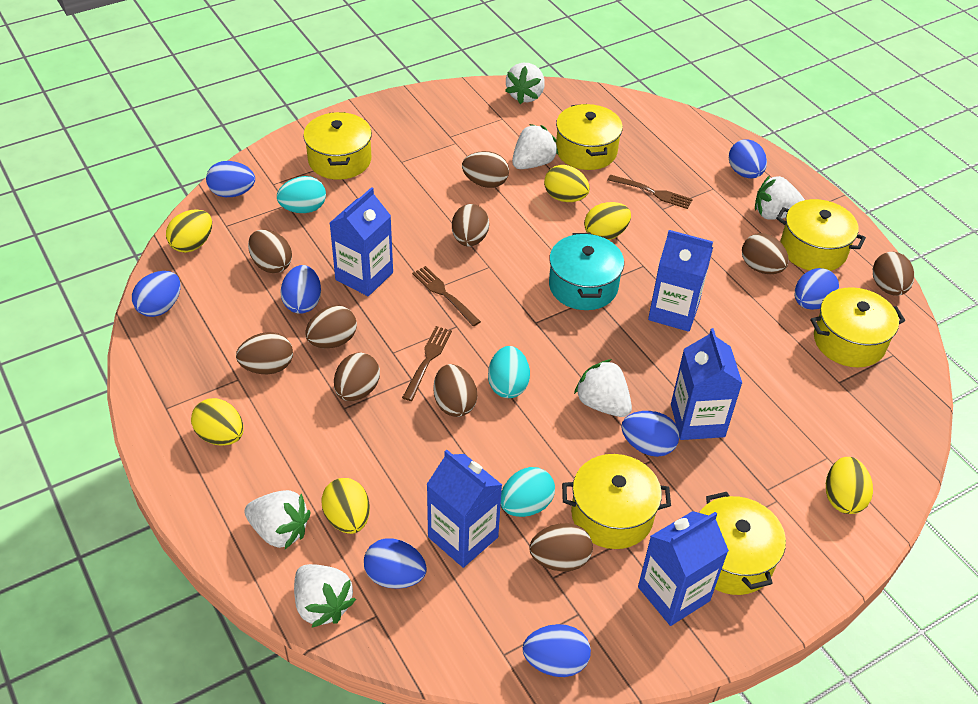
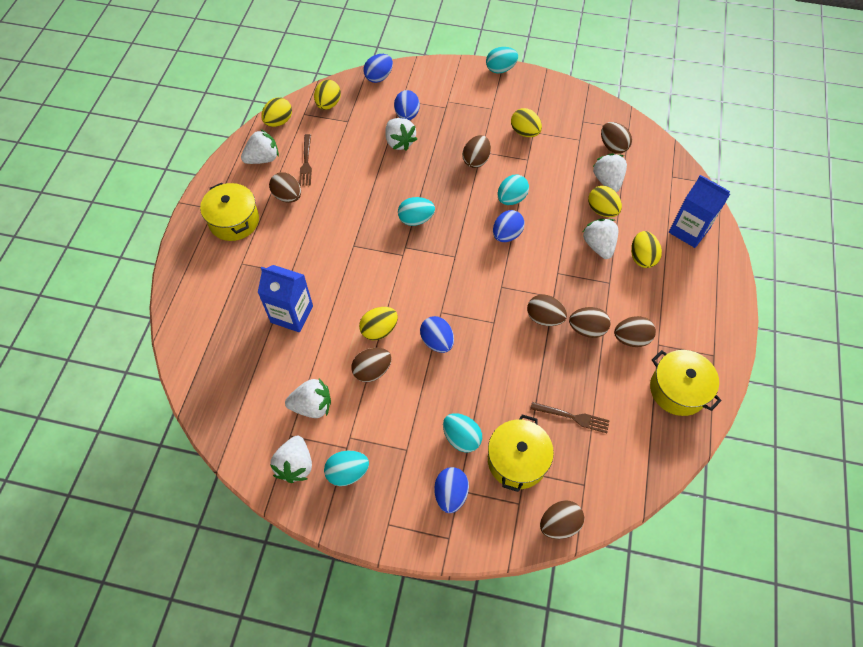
blue carton: [330,187,393,296] [426,450,502,568] [638,511,729,626] [648,230,713,332] [671,328,742,440] = 5 -> [258,265,313,332] [669,175,730,248] = 2
blue egg: [132,271,180,317] [206,161,255,197] [280,265,321,314] [364,538,427,589] [523,624,591,677] [621,411,680,457] [729,139,767,178] [795,268,839,310] = 8 -> [363,54,393,83] [394,90,420,120] [420,316,454,353] [434,467,469,513] [493,210,525,242] = 5
brown egg: [236,332,293,374] [248,229,292,273] [305,305,357,348] [334,353,380,401] [433,364,477,417] [452,204,489,246] [462,151,509,188] [529,523,593,571] [742,233,789,274] [873,252,914,296] = 10 -> [269,172,301,203] [351,348,392,382] [462,135,491,168] [527,294,567,326] [540,500,584,539] [569,307,611,338] [601,122,632,154] [614,316,656,347] = 8
brown fork: [402,326,452,401] [412,266,481,326] [607,175,693,209] = 3 -> [299,134,312,186] [530,402,610,433] = 2
turquoise egg: [277,176,326,213] [488,346,530,398] [501,467,555,517] = 3 -> [324,451,369,486] [398,197,435,226] [443,413,482,452] [486,47,518,73] [497,175,529,205] = 5
turquoise pot: [549,233,624,310] = 1 -> none = 0
yellow pot: [303,112,372,180] [556,104,623,170] [562,454,671,549] [699,492,786,595] [776,199,866,271] [810,287,905,367] = 6 -> [200,183,259,241] [488,414,554,492] [650,350,722,416] = 3

